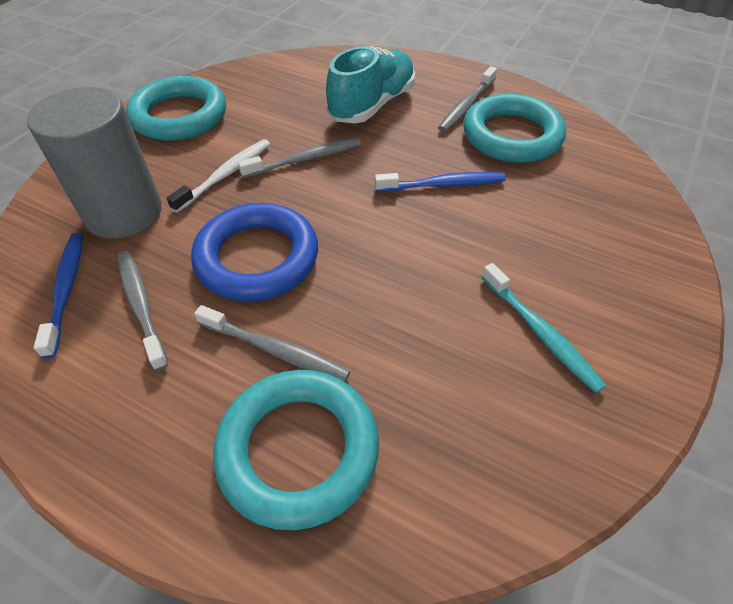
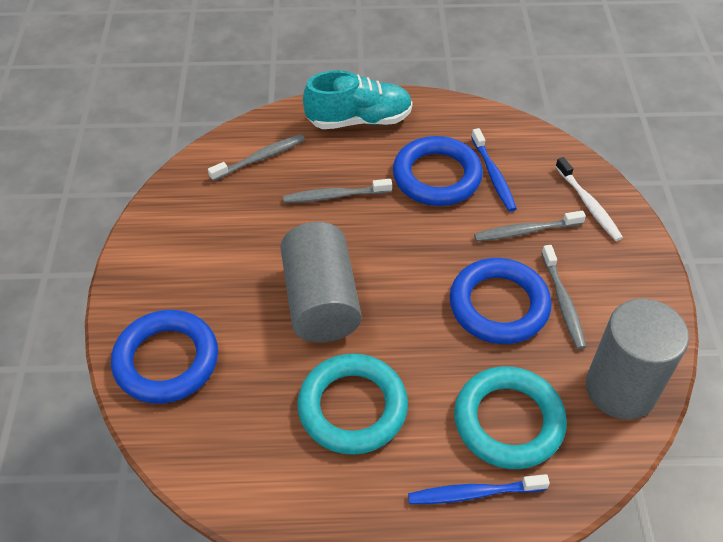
blue ring: [191,203,318,301] = 1 -> [111,310,218,404] [393,136,483,206] [450,258,552,344] = 3
grey cylinder: [27,87,162,239] = 1 -> [280,222,361,343] [586,298,689,420] = 2
turquoise ring: [126,76,226,141] [213,370,379,530] [463,94,566,163] = 3 -> [297,354,408,455] [454,366,567,469] = 2
turquoise toothbrush: [481,263,606,393] = 1 -> none = 0

